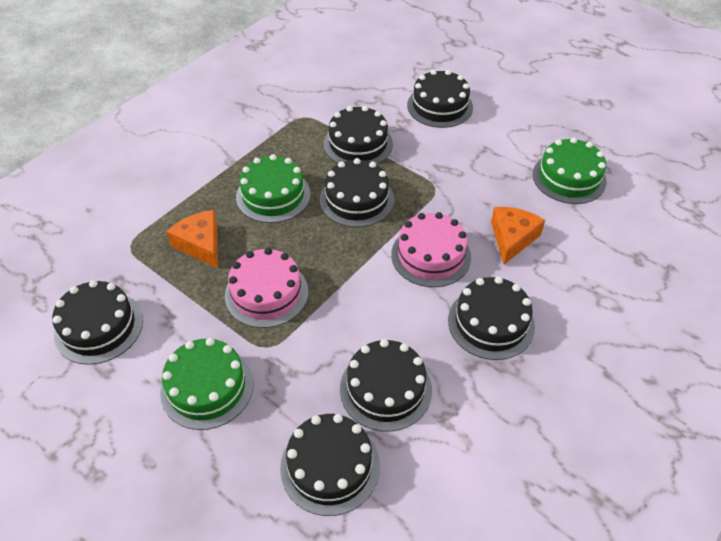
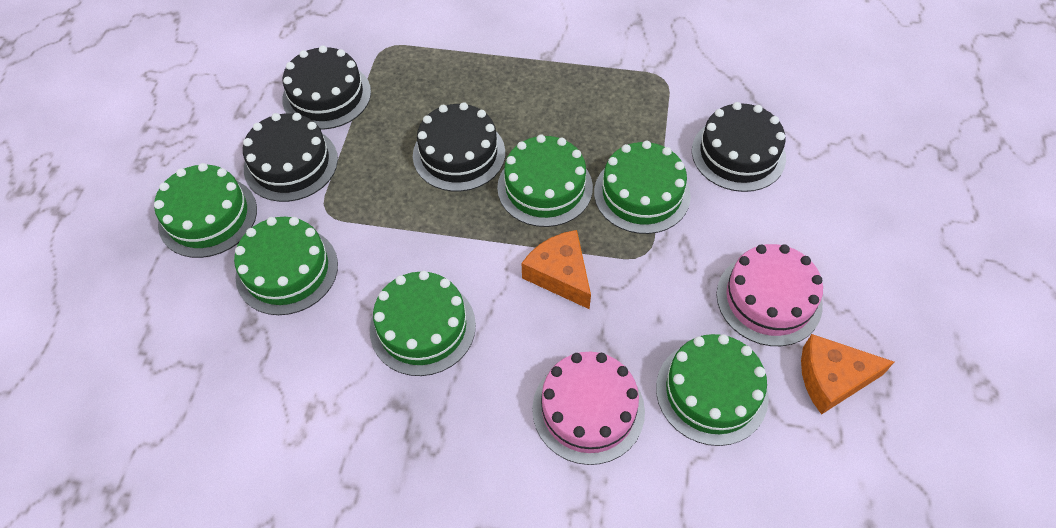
black cake: [52,280,143,365] [280,414,380,516] [320,158,394,227] [324,106,393,164] [340,339,432,432] [407,70,473,128] [448,276,535,360] = 7 -> [243,113,338,202] [282,45,371,129] [413,102,505,191] [692,102,786,192] = 4
green cake: [160,338,253,430] [236,154,310,223] [533,137,607,204] = 3 -> [154,163,257,258] [234,217,338,315] [370,271,476,376] [497,135,593,227] [594,141,691,234] [656,334,769,446] = 6

